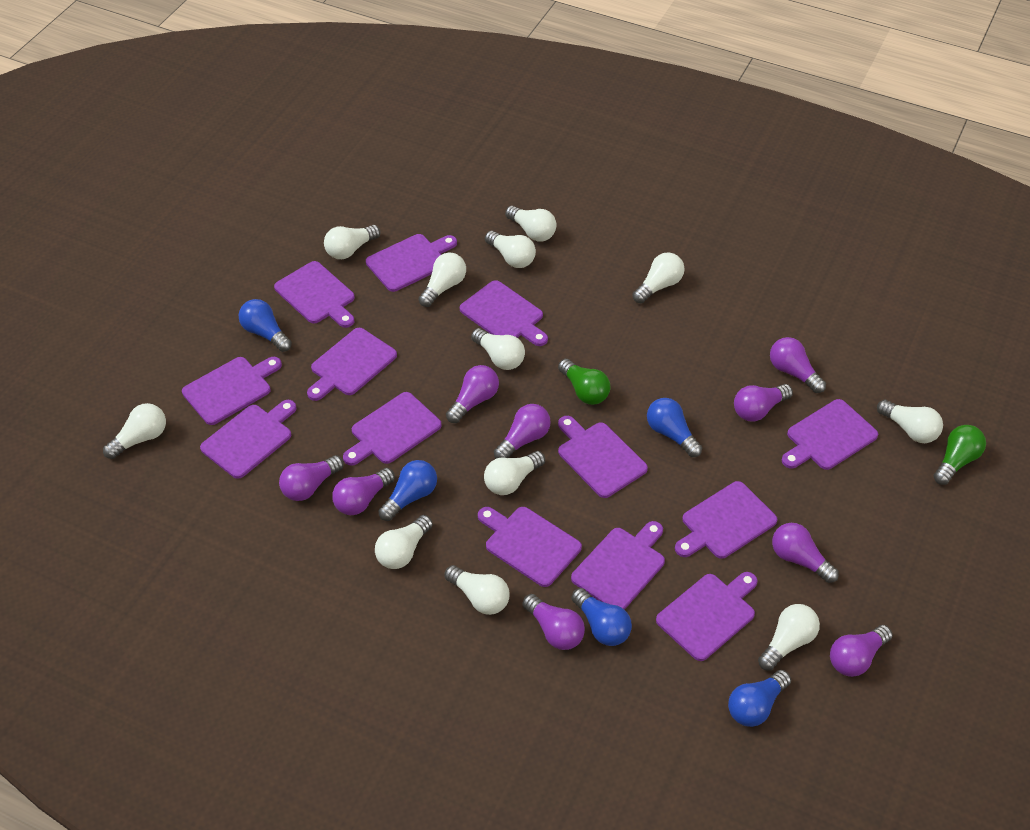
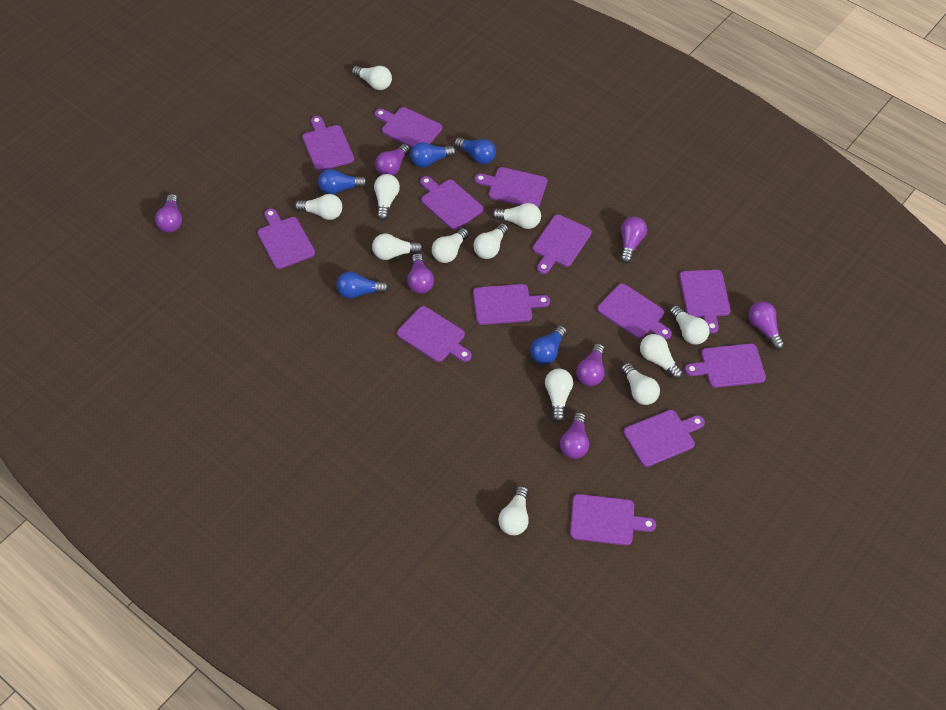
green light bulb: [558,359,610,405] [934,425,986,485] = 2 -> none = 0
purple light bulb: [279,455,344,501] [332,468,395,515] [446,365,499,423] [494,404,551,458] [523,594,585,650] [734,384,793,421] [770,337,826,393] [772,523,839,583] [830,625,893,677] = 9 -> [155,194,182,233] [375,144,410,176] [407,253,434,294] [560,412,589,459] [576,343,605,386] [620,217,647,263] [748,301,784,350] = 7

